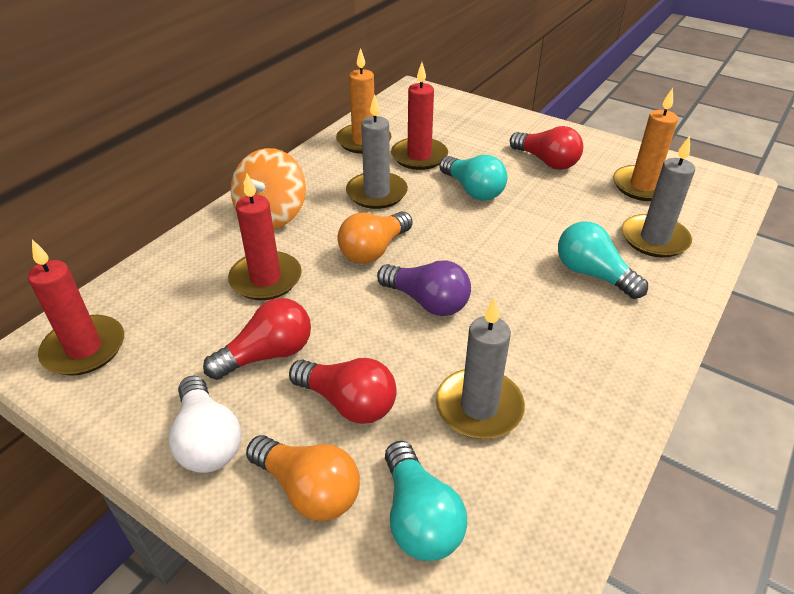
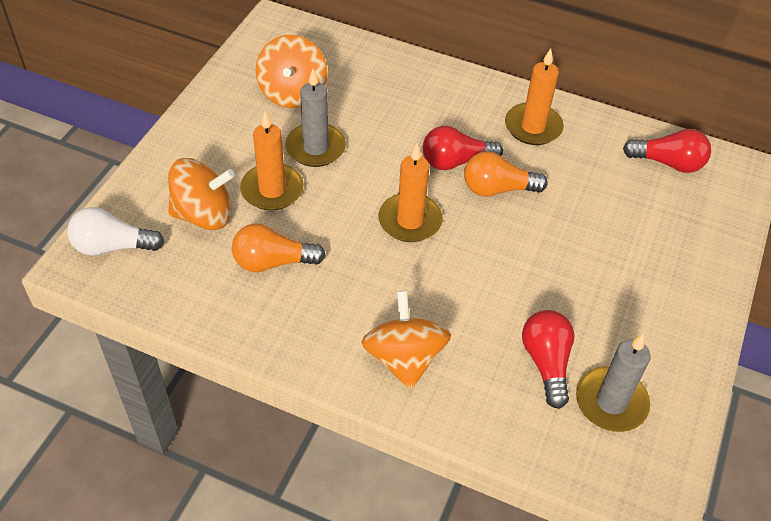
grey candle: [346,94,408,209] [436,297,525,439] [622,136,695,258] = 3 -> [285,69,346,167] [576,333,651,432] = 2
orange candle: [336,48,392,154] [613,88,678,201] = 2 -> [240,111,304,211] [379,144,443,242] [505,48,564,145] = 3
orange spinning top: [231,148,306,229] = 1 -> [168,158,235,230] [255,35,327,108] [361,291,451,390] = 3
purple light bulb: [377,260,471,316] = 1 -> none = 0
red candle: [28,239,124,376] [228,174,302,300] [391,62,448,170] = 3 -> none = 0
turquoise light bulb: [385,441,467,561] [439,155,507,201] [558,222,648,299] = 3 -> none = 0

